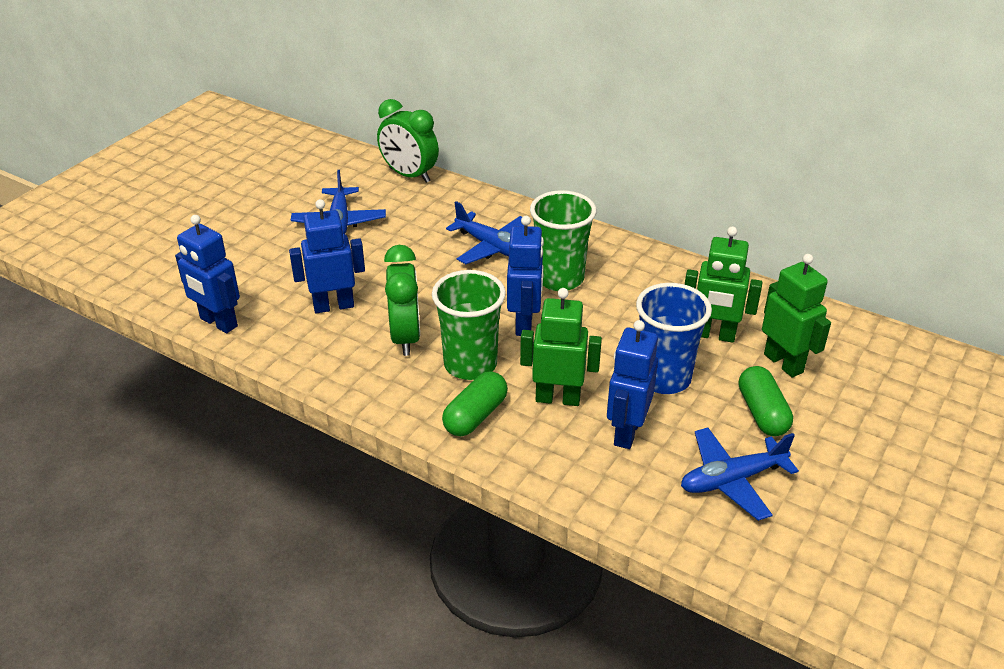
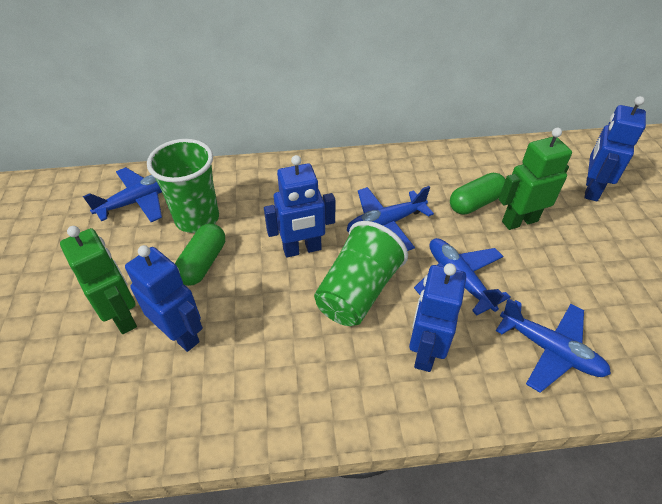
blue cup: [636,283,712,394] = 1 -> none = 0
blue plane: [291,170,386,234] [446,201,524,264] [681,427,799,521] = 3 -> [83,167,162,222] [347,186,434,251] [414,238,510,316] [496,298,611,393] = 4
green clock: [377,99,439,183] [384,245,420,356] = 2 -> none = 0
green robot: [520,288,602,406] [685,227,762,343] [762,254,831,378] = 3 -> [60,226,137,334] [499,128,572,230] = 2

